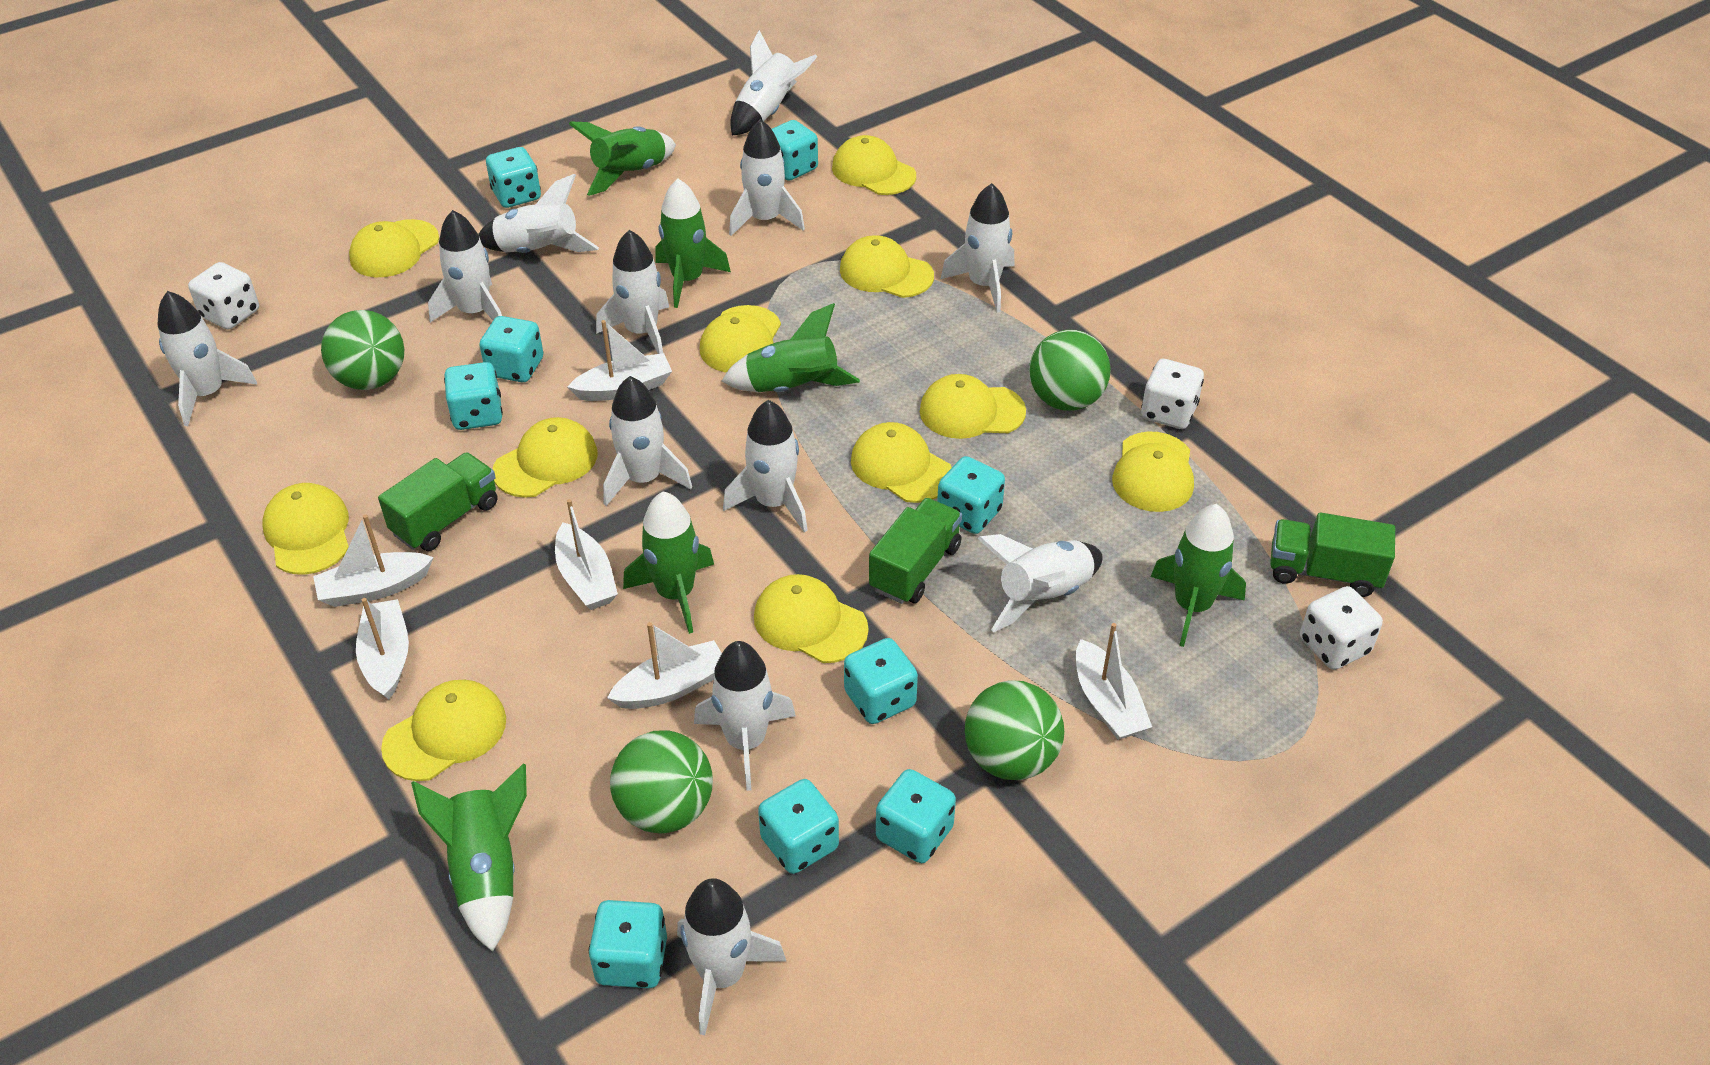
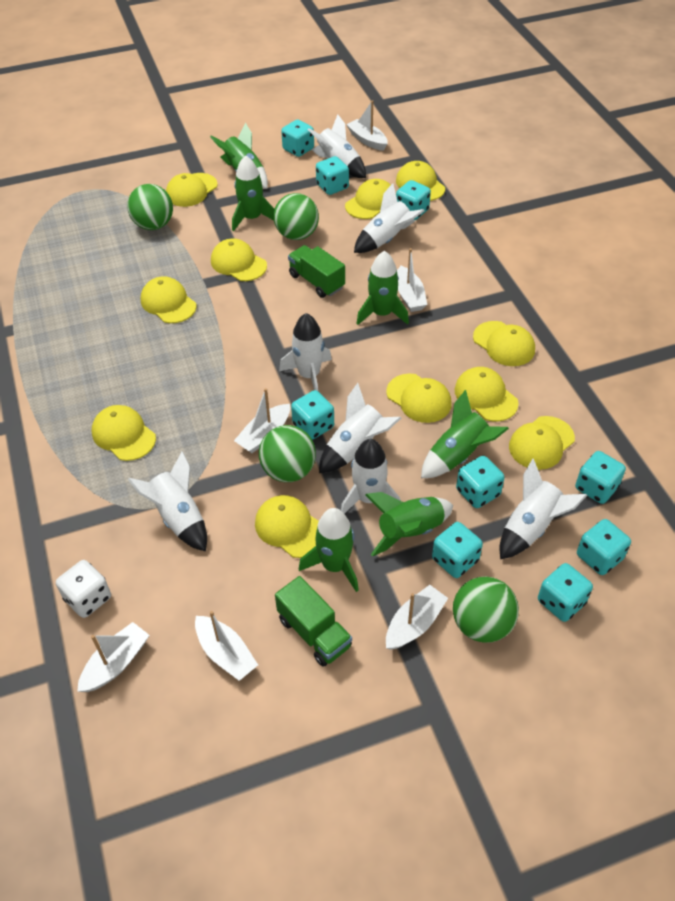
green truck: [378,452,498,551] [869,498,962,604] [1270,513,1395,597] = 3 -> [275,576,352,667] [288,245,345,298] = 2
white dice: [188,262,259,329] [1141,359,1204,429] [1300,586,1383,670] = 3 -> [56,560,111,618] = 1
white rocket: [157,291,257,426] [428,210,502,323] [478,174,599,253] [596,230,669,354] [603,376,692,506] [677,878,786,1035] [694,641,796,791] [723,400,808,532] [729,119,805,236] [730,30,817,136] [941,183,1015,313] [977,534,1103,632] = 12 -> [128,451,207,552] [279,313,332,391] [308,114,366,178] [319,383,401,473] [341,439,401,514] [354,183,424,253] [499,459,587,559] = 7

